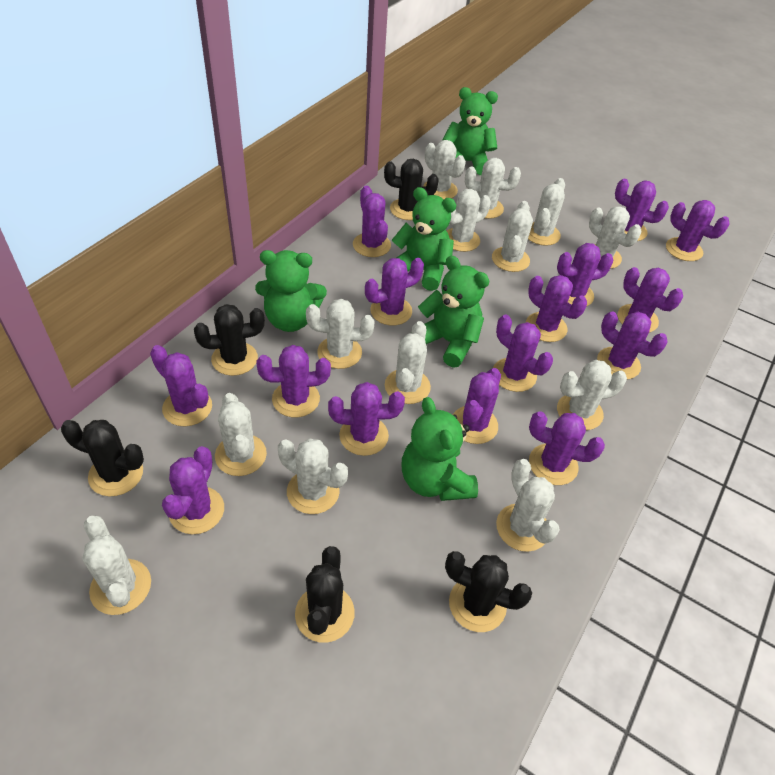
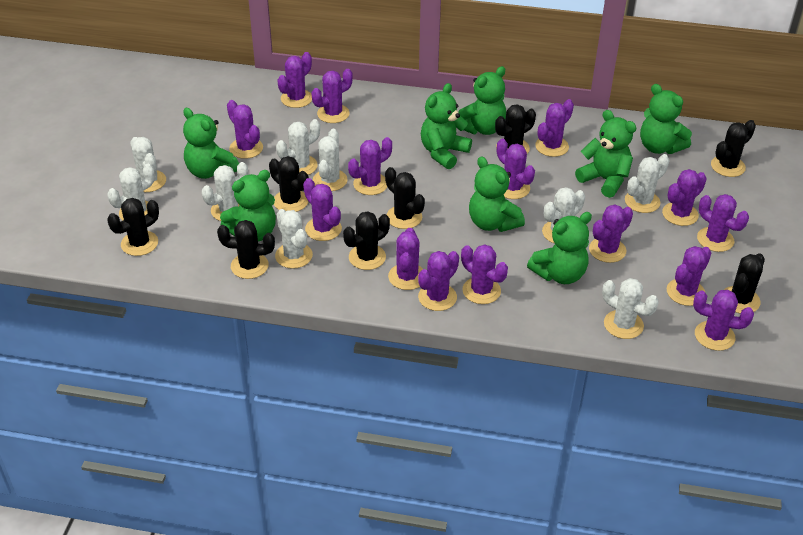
black cactus: [61,420,144,496] [194,304,265,376] [295,546,355,643] [384,159,439,220] [445,551,532,632] = 5 -> [107,198,159,256] [217,220,275,279] [269,156,309,212] [343,211,390,270] [385,167,425,229] [495,104,536,153] [711,120,756,177] [724,253,765,314] = 8
green teddy bear: [255,250,327,332] [391,187,456,291] [401,397,478,501] [418,256,489,368] [443,87,498,175] = 5 -> [183,108,239,179] [220,170,276,242] [421,83,472,169] [459,66,506,135] [469,156,525,232] [527,212,592,284] [575,110,637,198] [640,84,692,154] = 8
white cactus: [83,515,151,615] [215,393,267,476] [278,439,348,514] [306,299,375,369] [385,321,431,404] [423,140,466,199] [447,189,491,252] [465,158,521,219] [492,201,533,272] [496,459,560,552] [528,178,565,246] [557,360,627,430] [589,206,641,269] = 13 -> [107,164,155,221] [130,137,166,192] [202,162,248,221] [275,209,313,269] [276,119,320,175] [313,129,348,191] [542,187,585,244] [602,278,659,339] [625,154,670,213] = 9

